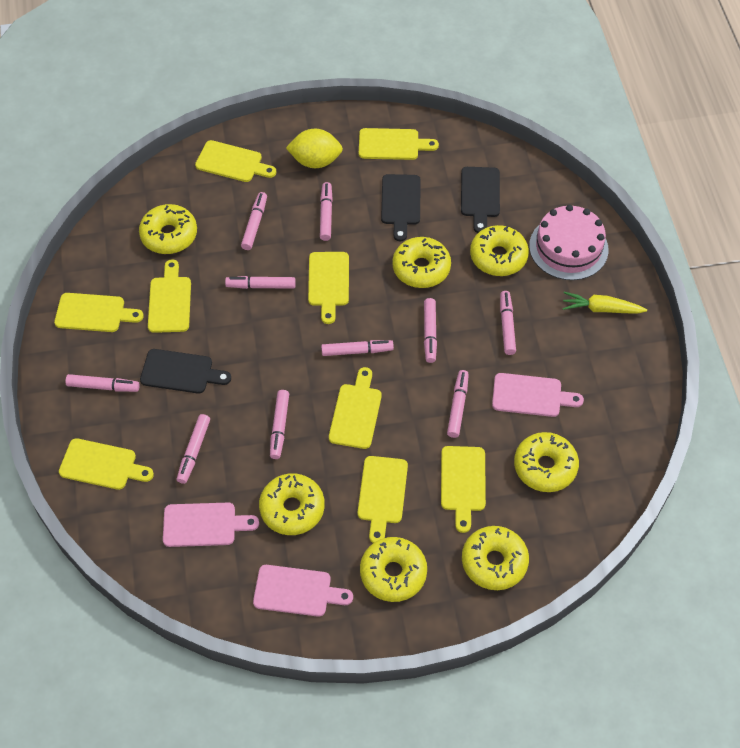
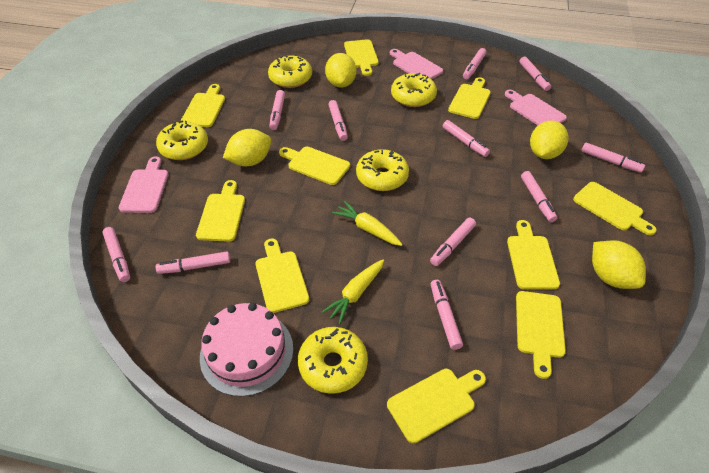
black cutting board: [140,349,231,394] [381,174,421,242] [461,167,500,233] = 3 -> none = 0
pink marker: [65,374,140,392] [177,414,210,484] [225,276,296,289] [241,192,267,250] [270,390,289,459] [320,182,333,241] [321,340,394,356] [424,298,437,363] [447,370,469,438] [500,291,516,355] = 10 -> [102,227,130,282] [156,252,230,274] [269,90,285,130] [328,100,348,141] [430,218,476,266] [431,280,463,350] [443,120,490,157] [463,48,486,80] [519,57,551,91] [521,171,557,222] [581,142,645,173] = 11
yellow carrot: [563,292,647,314] = 1 -> [321,259,384,325] [332,201,403,246] = 2
yellow cutting board: [54,293,144,332] [59,438,154,490] [148,259,191,333] [195,140,277,182] [308,252,349,324] [329,367,382,449] [358,456,408,543] [359,128,439,160] [441,446,486,533] = 9 -> [181,84,225,127] [196,180,245,242] [255,238,309,313] [279,147,350,185] [344,39,379,76] [387,369,486,443] [448,77,491,119] [507,220,560,289] [516,291,566,379] [573,182,657,235] = 10
yellow donut: [139,204,197,254] [259,473,325,535] [360,537,427,602] [392,237,451,288] [462,526,529,590] [470,225,529,276] [514,432,579,492] = 7 -> [156,121,208,160] [268,55,312,88] [298,327,368,394] [356,149,409,191] [391,73,437,107] = 5
yellow lemon: [286,129,343,168] = 1 -> [223,129,271,166] [325,53,356,88] [530,121,568,159] [592,240,646,289] = 4

